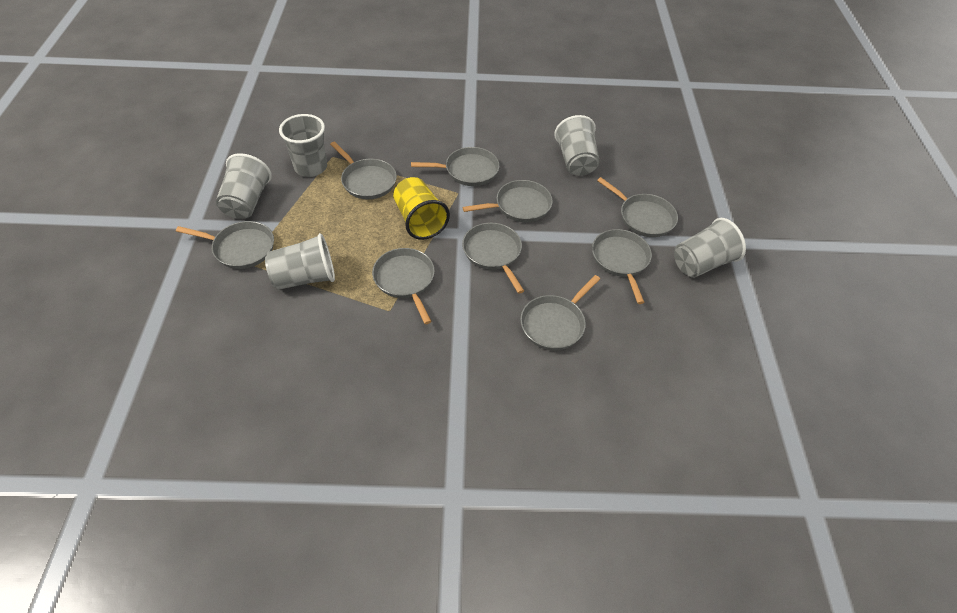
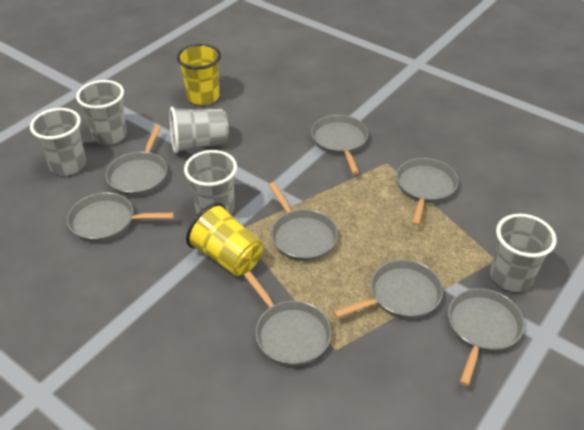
grey pan: [176,221,274,269] [330,141,397,199] [372,248,435,324] [411,147,499,186] [462,223,524,294] [463,180,553,222] [520,275,600,350] [592,229,652,304] [597,177,678,237] = 9 -> [67,192,174,242] [106,125,167,196] [244,271,331,366] [269,182,338,261] [311,115,368,174] [333,260,443,319] [396,158,458,226] [448,288,524,386] = 8
yellow cup: [393,177,450,240] = 1 -> [177,44,221,105] [186,203,263,276] = 2

